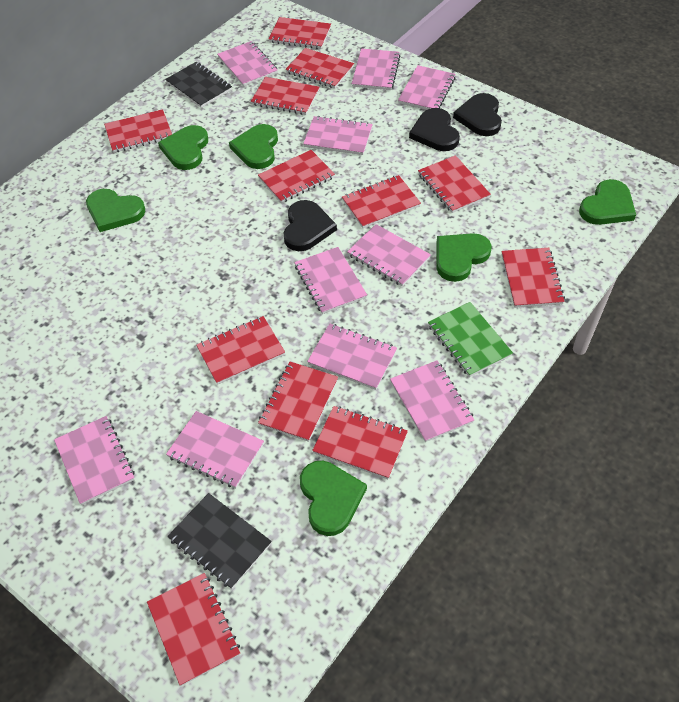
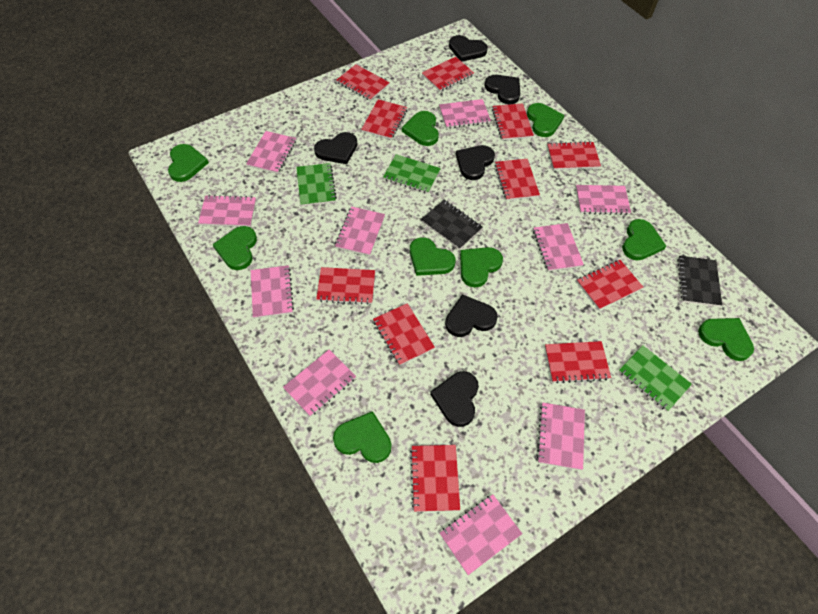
black heart: [283,200,337,251] [409,108,460,151] [453,93,502,136] = 3 -> [314,132,357,164] [430,371,479,427] [445,294,498,337] [449,35,488,62] [456,145,495,180] [484,75,520,104] = 6
green heart: [86,189,146,232] [158,125,208,170] [229,124,278,169] [300,461,367,536] [437,233,492,282] [579,179,636,225] = 6 -> [168,144,209,182] [213,226,257,270] [333,411,391,463] [402,111,439,146] [410,237,455,276] [460,247,503,288] [527,103,564,137] [622,219,666,260] [698,318,754,361] = 9
green notebook: [428,302,513,377] = 1 -> [296,163,337,206] [383,154,441,194] [618,345,692,412] = 3
red notebook: [104,109,172,153] [147,573,240,686] [196,316,285,385] [251,77,319,115] [258,150,335,203] [258,362,338,442] [269,17,331,49] [285,48,354,89] [312,406,408,479] [342,175,421,228] [418,155,491,213] [502,248,565,308] = 12 -> [316,267,375,305] [337,64,390,101] [361,99,407,140] [373,303,435,366] [410,445,460,512] [422,57,474,91] [492,103,534,140] [495,159,540,201] [545,341,611,383] [547,141,601,170] [577,260,643,310] = 11

